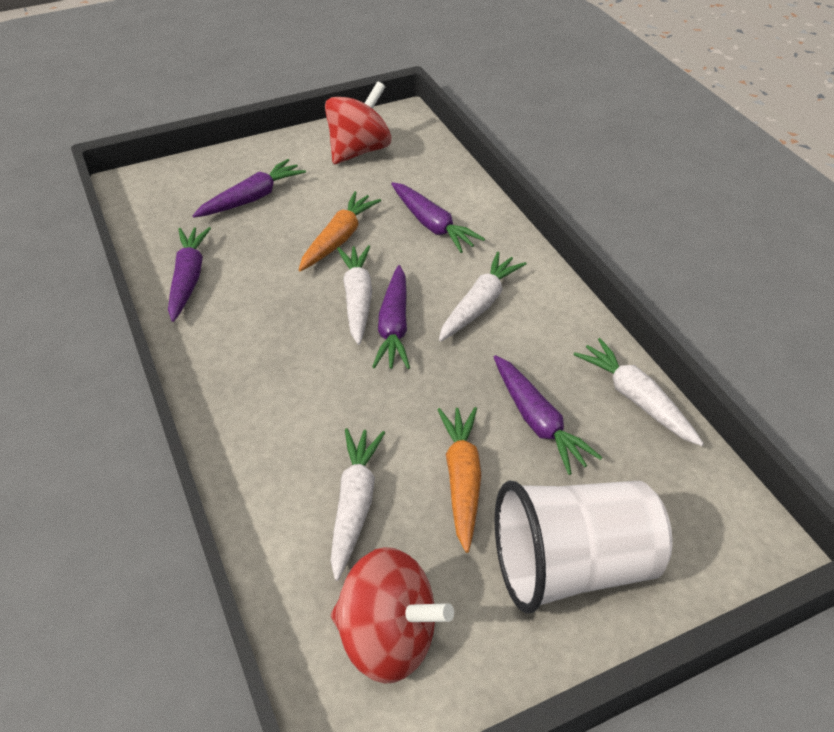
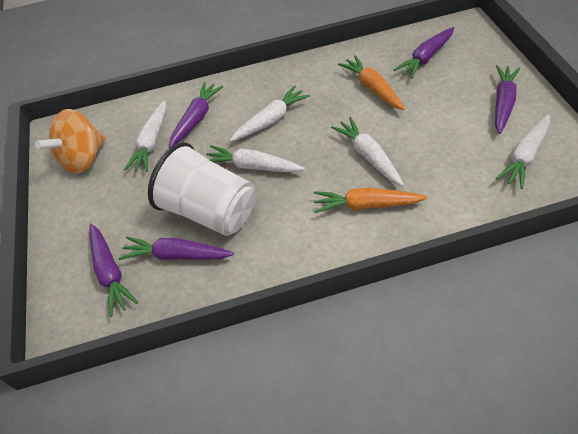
orange spinning top: none = 0 -> [35,109,106,174] = 1
red spinning top: [325,81,392,164] [331,547,454,684] = 2 -> none = 0
white carrot: [331,428,385,581] [337,245,372,345] [439,252,526,341] [574,338,704,446] = 4 -> [124,100,166,172] [206,145,305,173] [230,86,310,142] [331,117,404,186] [496,114,550,189] = 5

